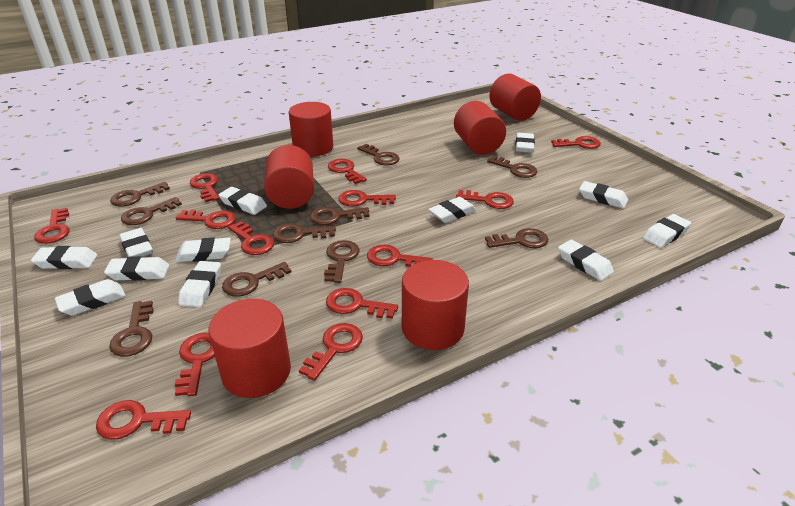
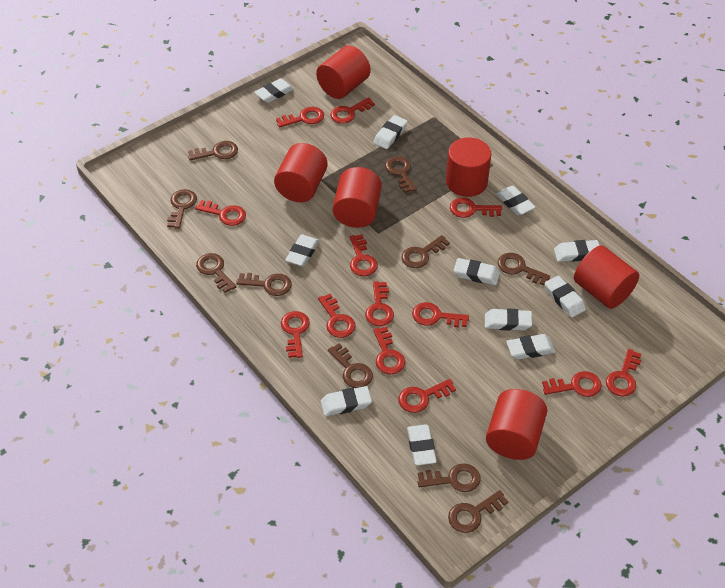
white eraser: [31,246,97,269] [55,279,126,315] [104,256,169,281] [119,228,153,257] [176,237,231,262] [178,261,221,307] [219,187,267,215] [428,197,476,223] [515,133,535,153] [558,240,614,281] [579,181,628,208] [643,214,691,248] = 12 -> [254,78,294,103] [285,234,320,266] [321,386,372,416] [374,115,408,149] [407,424,437,466] [454,258,500,285] [485,308,532,331] [496,186,535,216] [506,334,555,360] [545,276,586,317] [554,240,600,262] = 11

